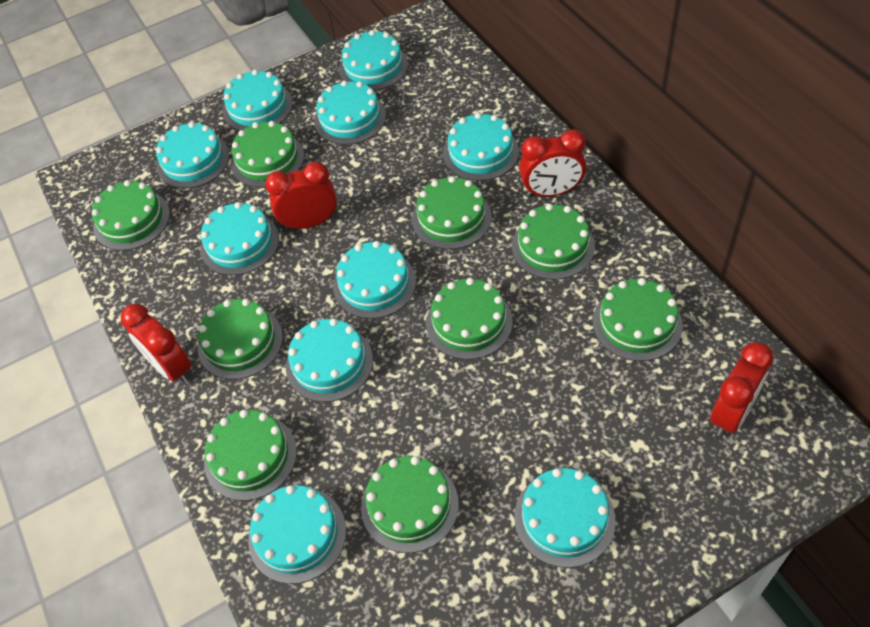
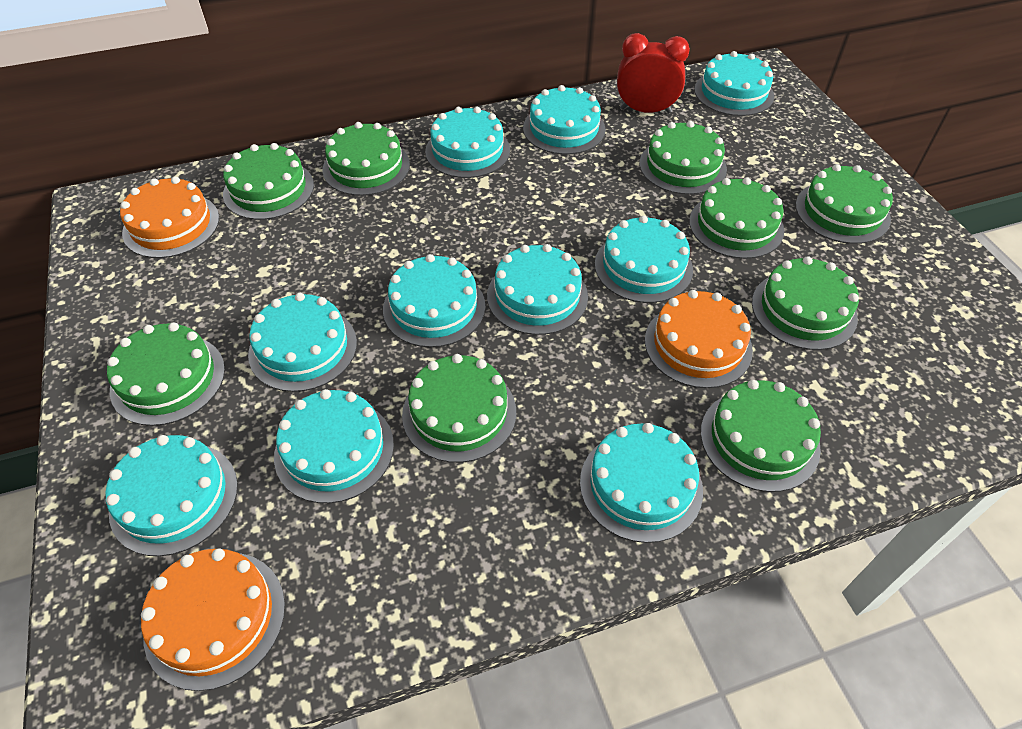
orange cake: none = 0 -> [120,177,219,258] [141,549,285,691] [645,290,753,388] = 3
red clock: [121,304,191,384] [265,161,337,230] [519,129,586,197] [710,342,773,437] = 4 -> [617,33,690,113] = 1

